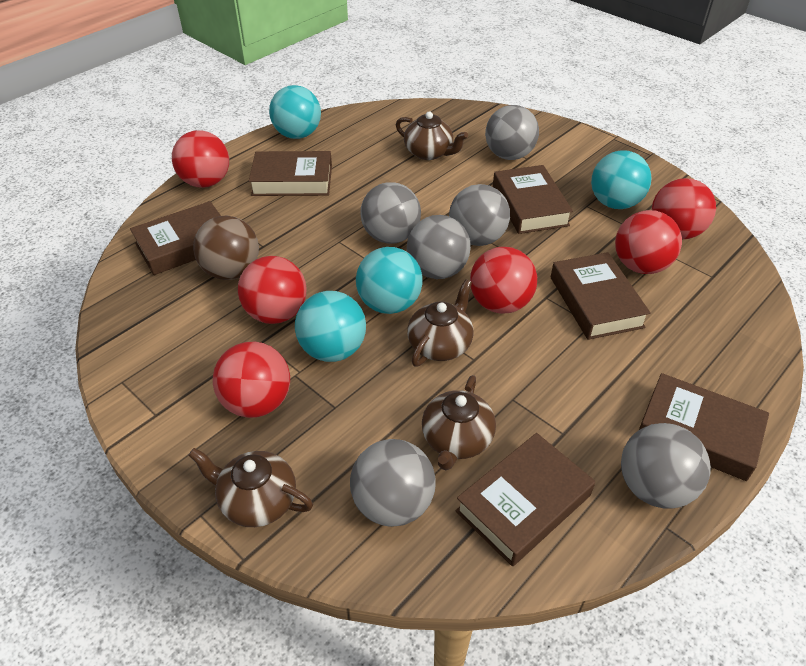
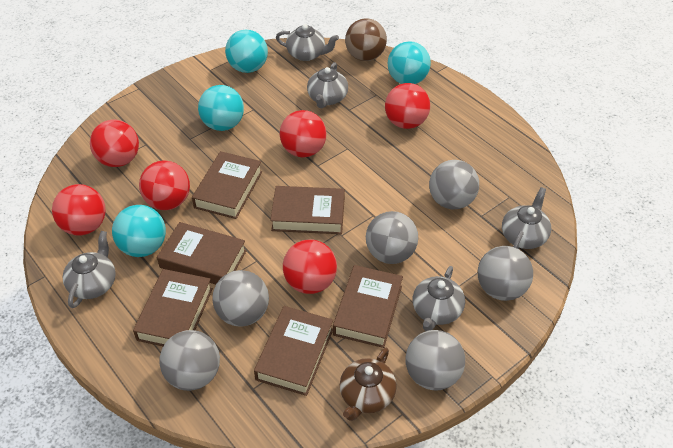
brown teapot: [188,448,313,527] [396,111,468,160] [407,279,474,367] [422,375,496,470] = 4 -> [340,348,397,421] = 1
grey teapot: none = 0 -> [63,231,116,308] [276,24,339,61] [307,62,348,108] [413,266,465,331] [502,187,551,249] = 5

